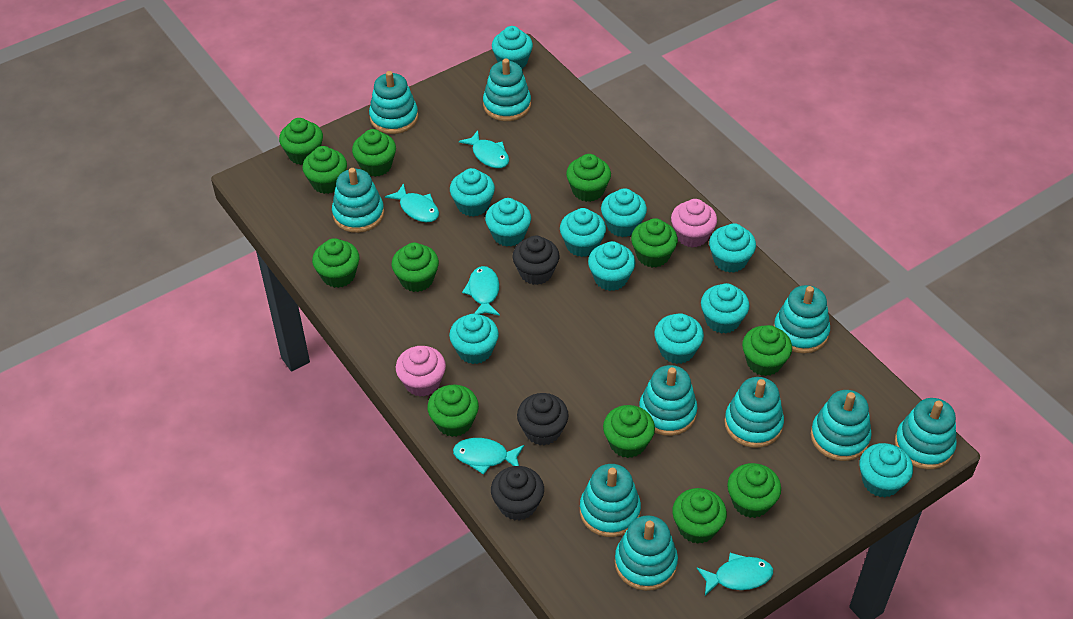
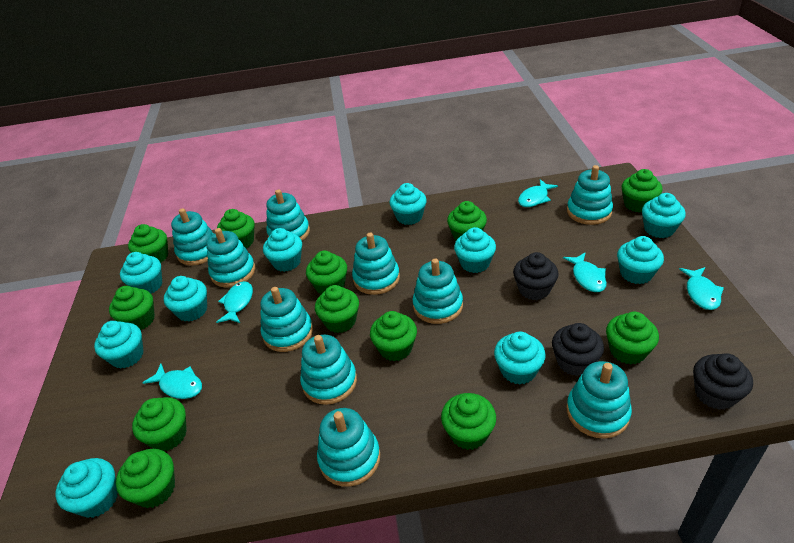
pink cupcake: [396,346,446,397] [671,199,717,248] = 2 -> none = 0
turquoise cupcake: [449,314,499,364] [450,168,495,217] [485,198,531,247] [492,26,533,69] [560,208,606,257] [588,241,635,291] [601,188,647,237] [654,313,704,364] [701,283,749,334] [709,223,756,273] [859,443,913,497] = 11 -> [55,458,118,518] [94,321,143,369] [120,252,162,294] [164,276,207,322] [263,228,302,272] [389,183,427,225] [454,227,496,273] [494,332,546,384] [617,236,664,284] [642,193,686,238] = 10

